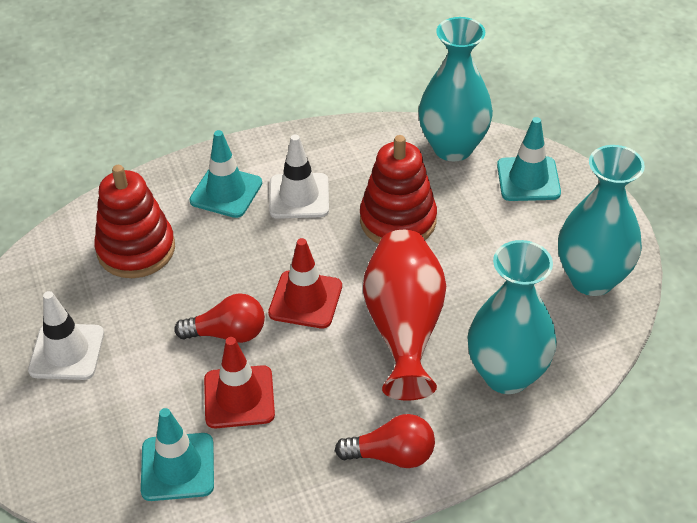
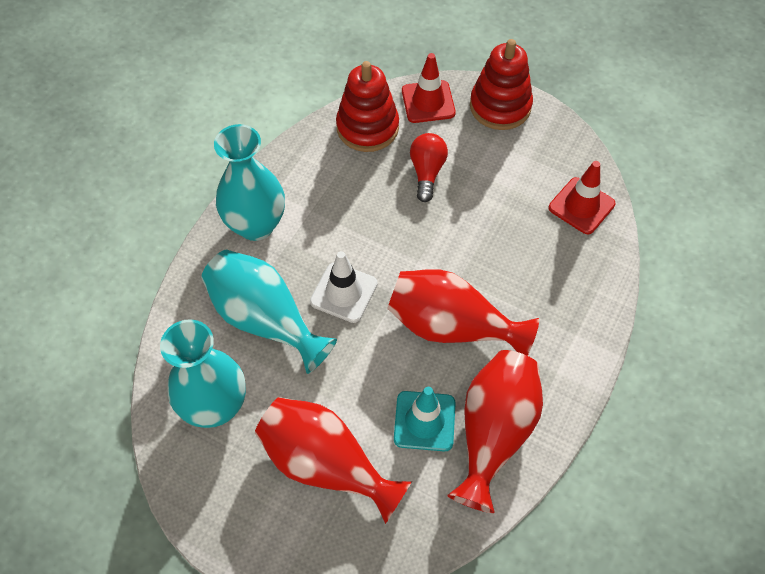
red light bulb: [174,293,265,343] [335,414,435,468] = 2 -> [410,133,448,202] = 1
red vase: [363,230,446,401] = 1 -> [255,397,412,524] [387,269,539,356] [447,350,543,513] = 3
turquoise traffic cone: [141,408,214,501] [189,130,262,218] [497,117,561,201] = 3 -> [394,387,456,451] = 1
white traffic cone: [28,291,104,380] [269,134,329,219] = 2 -> [310,251,378,323] = 1

